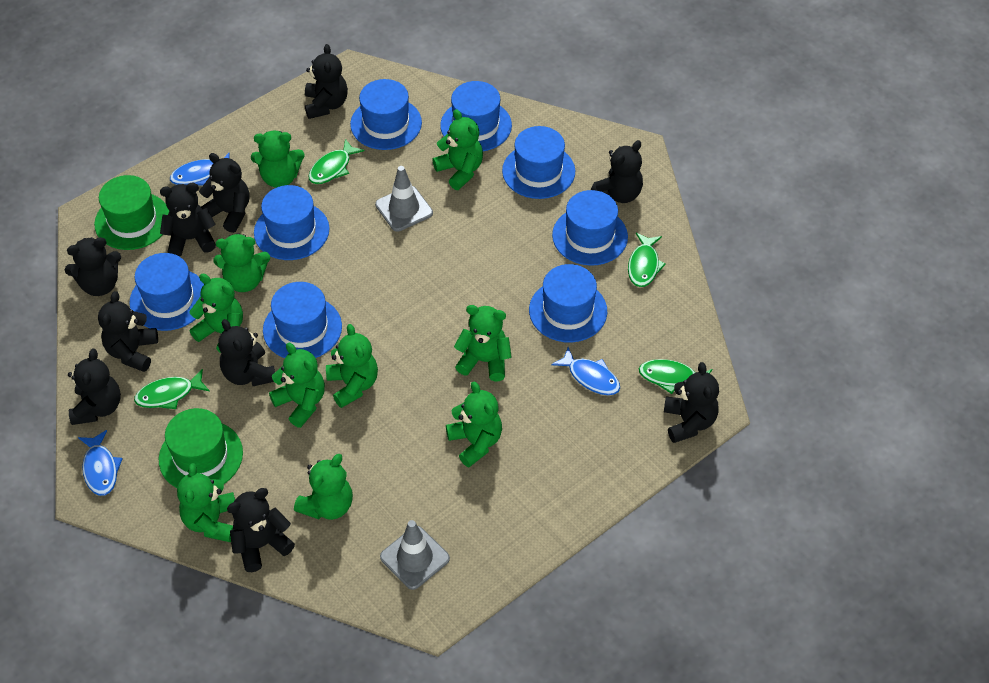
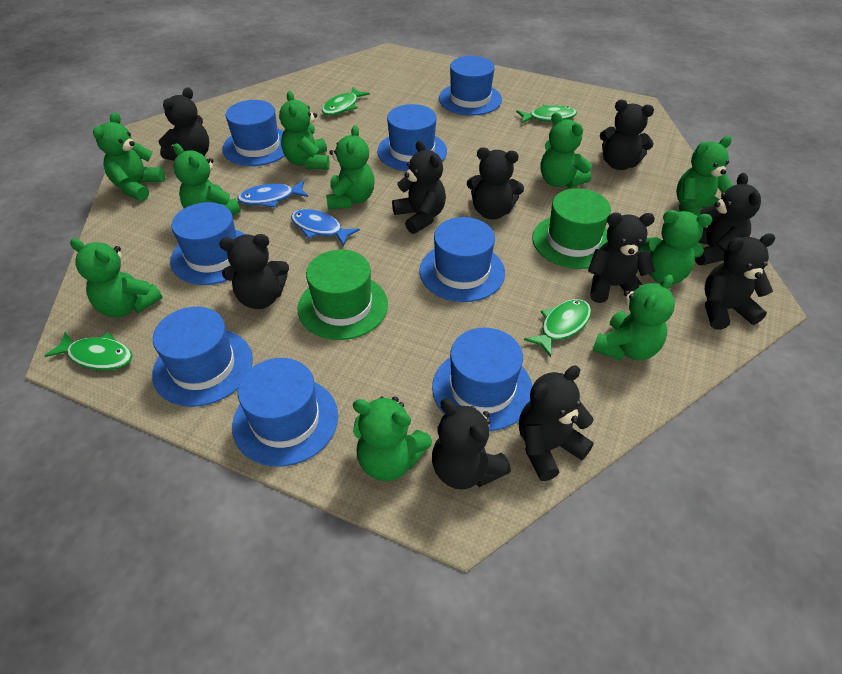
blue fish: [78,430,123,496] [170,153,230,186] [551,347,620,395] = 3 -> [237,180,308,208] [291,209,360,246] = 2
grey traffic cone: [375,166,433,232] [380,520,450,590] = 2 -> none = 0

